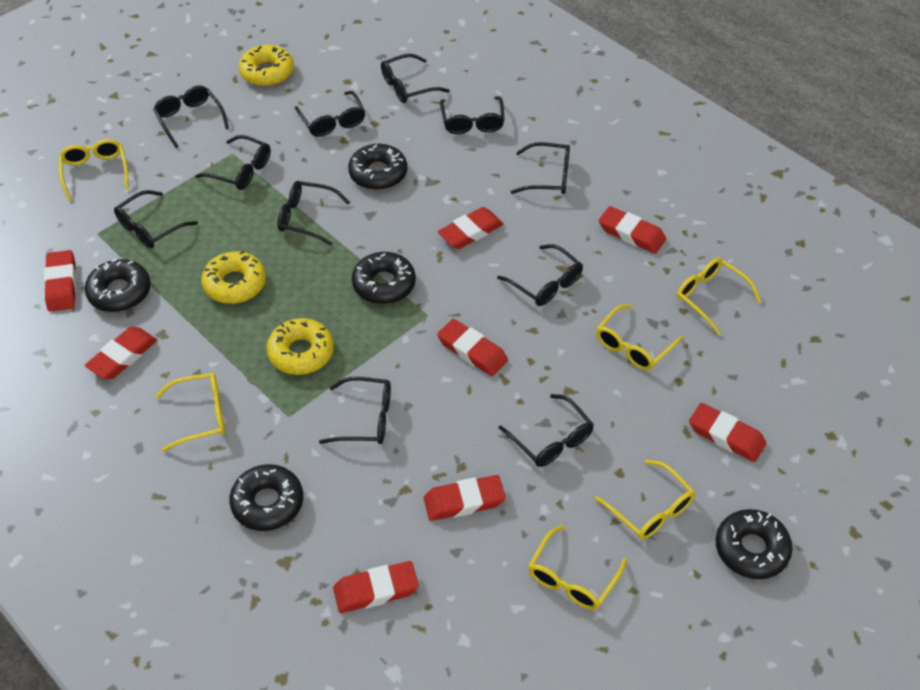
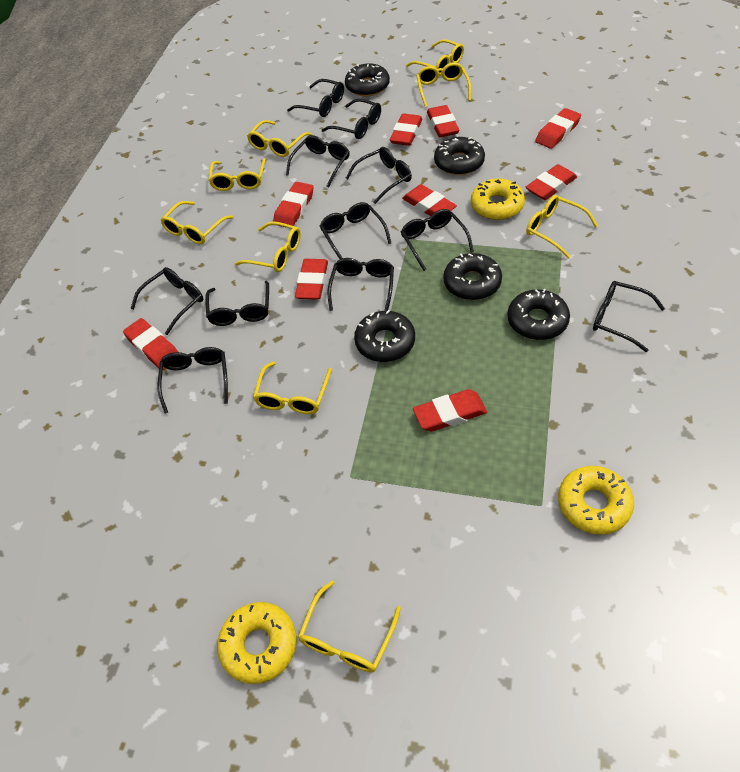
red eraser: [44,250,76,312] [85,326,157,379] [333,561,419,613] [424,475,506,521] [437,319,508,376] [438,207,503,249] [598,206,666,254] [689,403,766,462] = 8 -> [123,318,178,370] [273,182,314,228] [295,259,328,300] [390,113,422,146] [402,184,457,216] [413,389,487,432] [427,105,460,137] [526,164,577,200] [535,108,581,149] = 9
yellow glasses: [59,139,129,201] [155,373,225,452] [528,525,627,610] [595,460,695,540] [596,304,683,370] [677,258,761,335] = 6 -> [160,201,233,244] [208,158,266,191] [234,221,301,272] [247,120,312,157] [253,362,332,414] [298,581,401,673] [406,39,464,76] [416,62,471,108] [526,195,598,259] = 9

